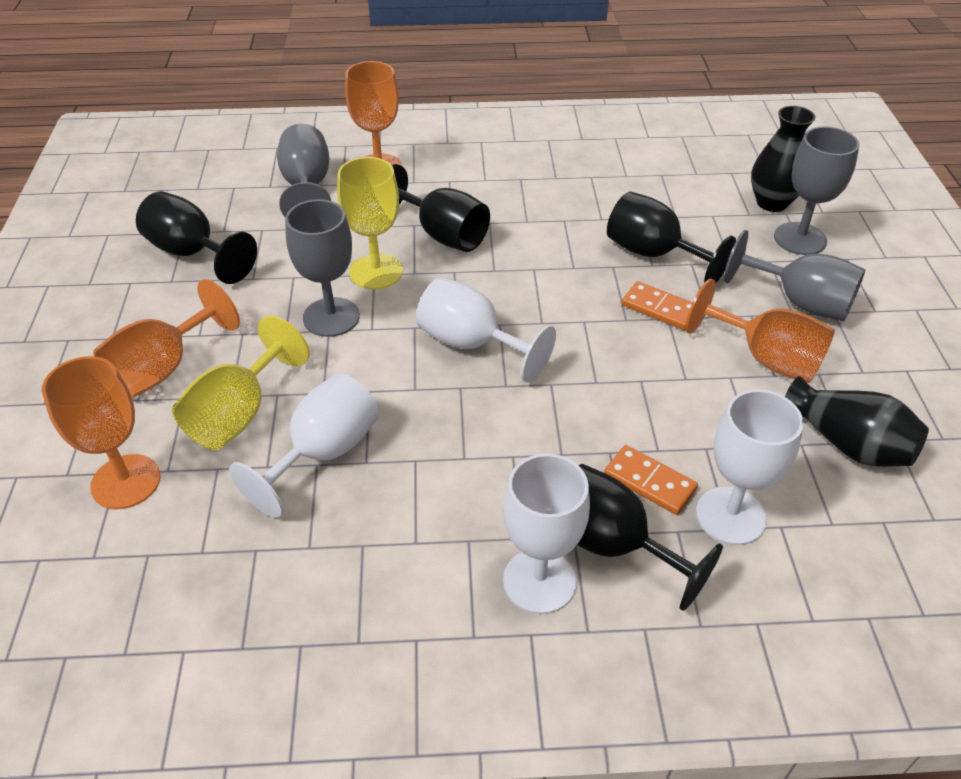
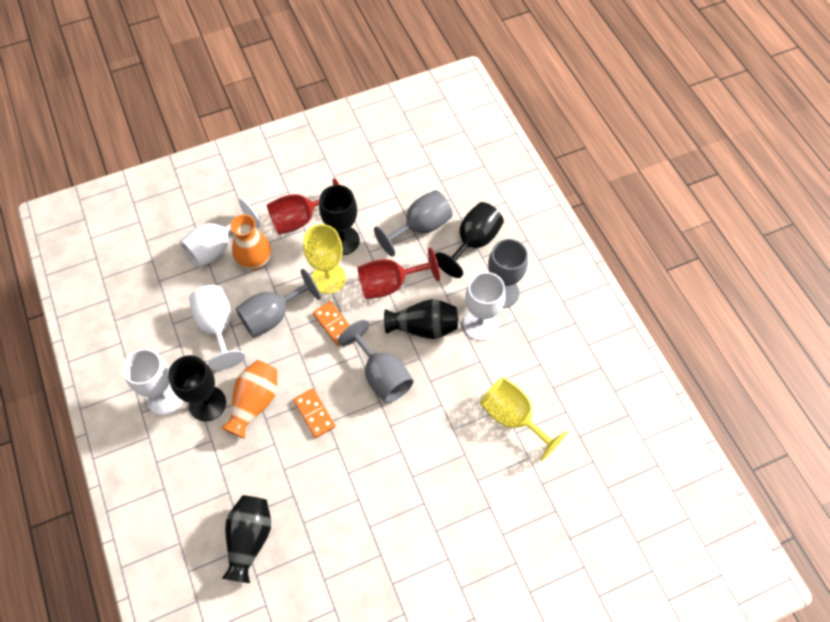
black goblet: [136,191,257,284] [392,164,490,252] [577,464,723,611] [607,192,736,283] = 4 -> [168,355,226,421] [319,185,360,255] [435,202,504,278] = 3
orange goblet: [42,356,160,509] [93,279,240,398] [345,61,402,166] [685,278,835,383] = 4 -> none = 0
orange vase: none = 0 -> [221,360,277,439] [230,214,271,271] = 2
red goblet: none = 0 -> [267,178,339,235] [357,247,440,299] = 2

